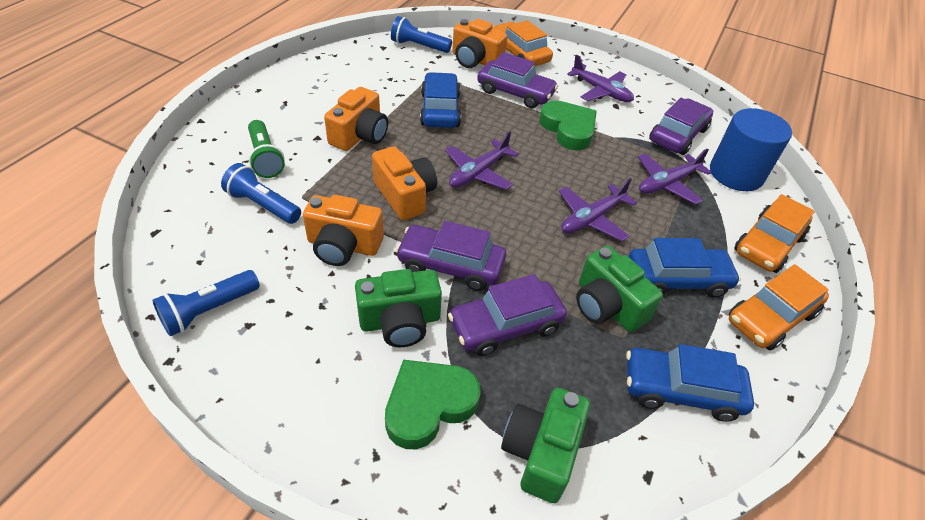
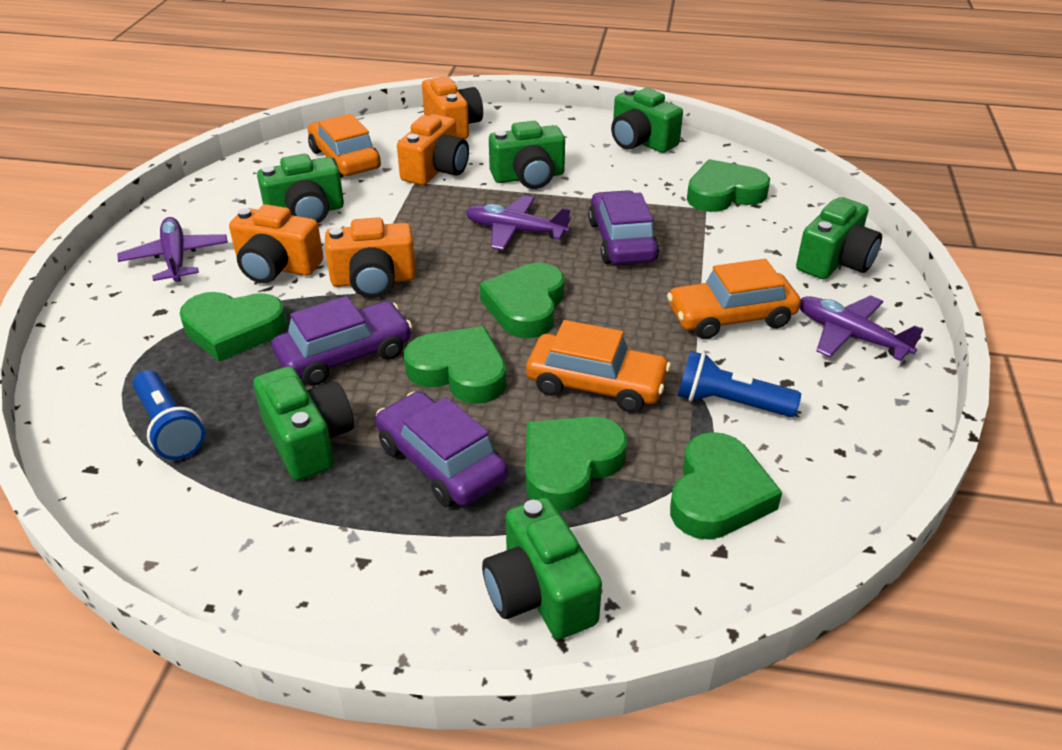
blue car: [420,72,461,128] [626,344,754,422] [628,238,741,298] = 3 -> none = 0
blue cylinder: [710,108,792,191] = 1 -> none = 0
blue flashlight: [152,270,260,336] [221,163,301,224] [391,16,452,53] = 3 -> [133,370,205,460] [678,351,801,417] = 2
green camera: [355,269,442,347] [501,388,590,503] [576,246,663,332] = 3 -> [253,366,354,481] [257,154,344,223] [482,497,602,639] [489,121,565,189] [611,87,683,153] [796,197,882,279] = 6
green flashlight: [248,120,285,178] = 1 -> none = 0
green heart: [385,360,481,449] [539,100,597,150] = 2 -> [180,292,287,362] [404,326,506,404] [480,263,564,338] [525,416,627,511] [670,432,782,540] [687,159,770,212] = 6
purple car: [396,221,506,291] [448,274,567,356] [477,52,558,108] [649,98,713,155] = 4 -> [272,296,412,386] [375,391,508,507] [588,190,659,265] = 3
purple plane: [445,131,519,190] [559,178,637,241] [567,55,634,102] [638,148,712,205] = 4 -> [118,217,228,282] [466,195,571,250] [800,296,924,361] = 3

